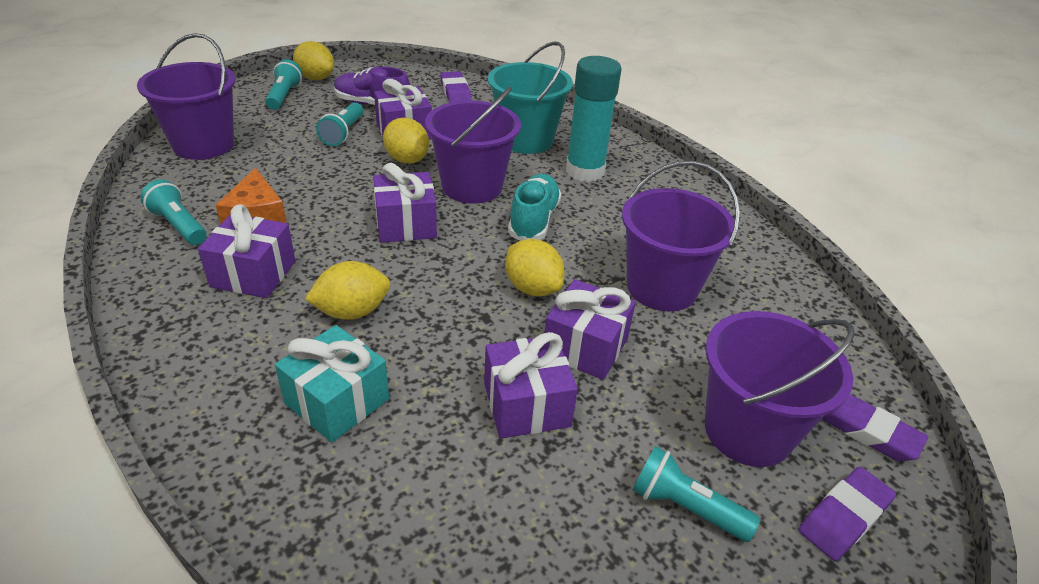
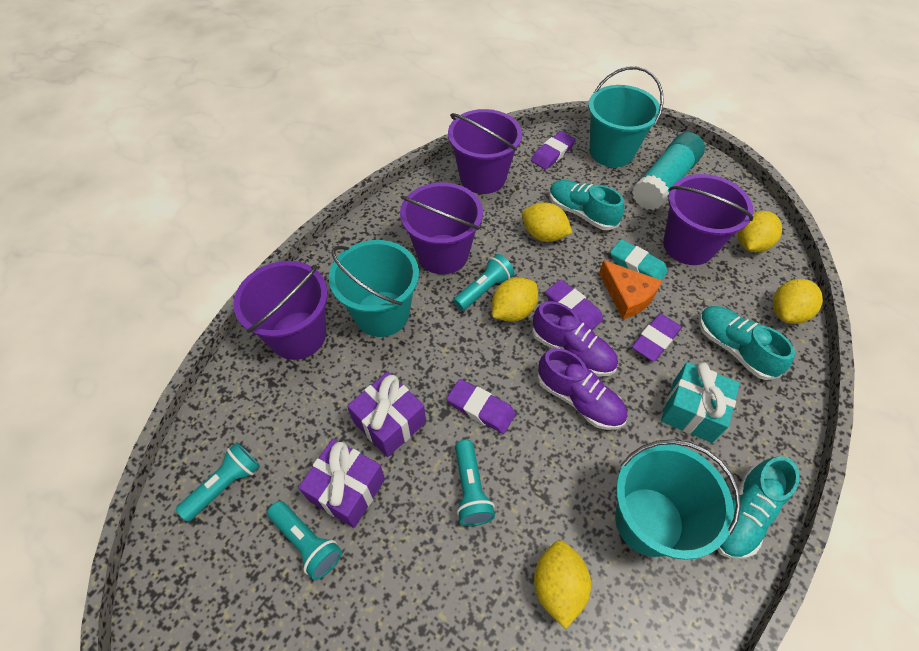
purple eraser: [440,71,472,103] [799,467,896,561] [822,394,928,461] = 3 -> [447,379,516,434] [531,131,576,170] [546,280,603,330] [632,313,682,362] = 4
purple gift: [198,204,295,298] [373,163,437,243] [374,79,432,140] [484,332,578,439] [545,279,636,380] = 5 -> [298,439,385,528] [347,372,426,457] = 2
purple shoe: [334,66,410,105] = 1 -> [532,301,618,377] [537,348,627,430] = 2
turquoise bucket: [488,42,573,154] = 1 -> [329,240,419,337] [588,66,664,167] [615,439,741,560] = 3
turquoise eraser: none = 0 -> [610,239,668,280] = 1
turquoise shoe: [508,174,562,241] = 1 -> [549,180,625,230] [699,306,795,380] [717,456,800,559] = 3
yellow lemon: [293,41,334,80] [305,261,390,320] [383,118,429,164] [505,239,565,296] = 4 -> [492,277,538,322] [522,202,572,242] [534,540,591,629] [738,211,782,253] [773,279,823,324] = 5

